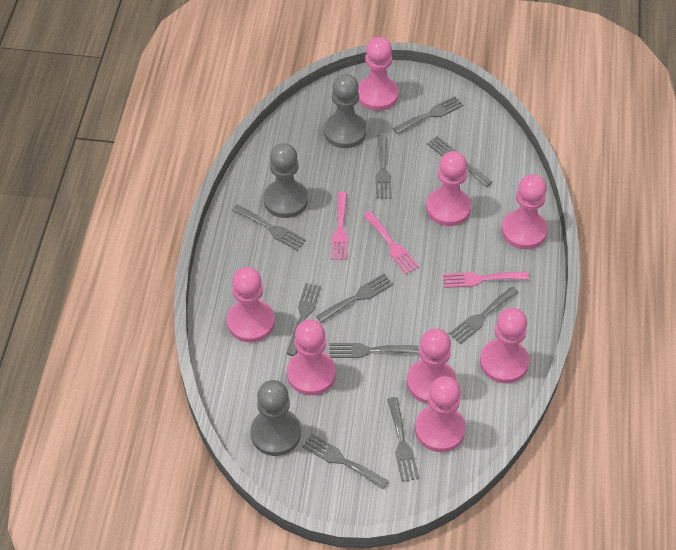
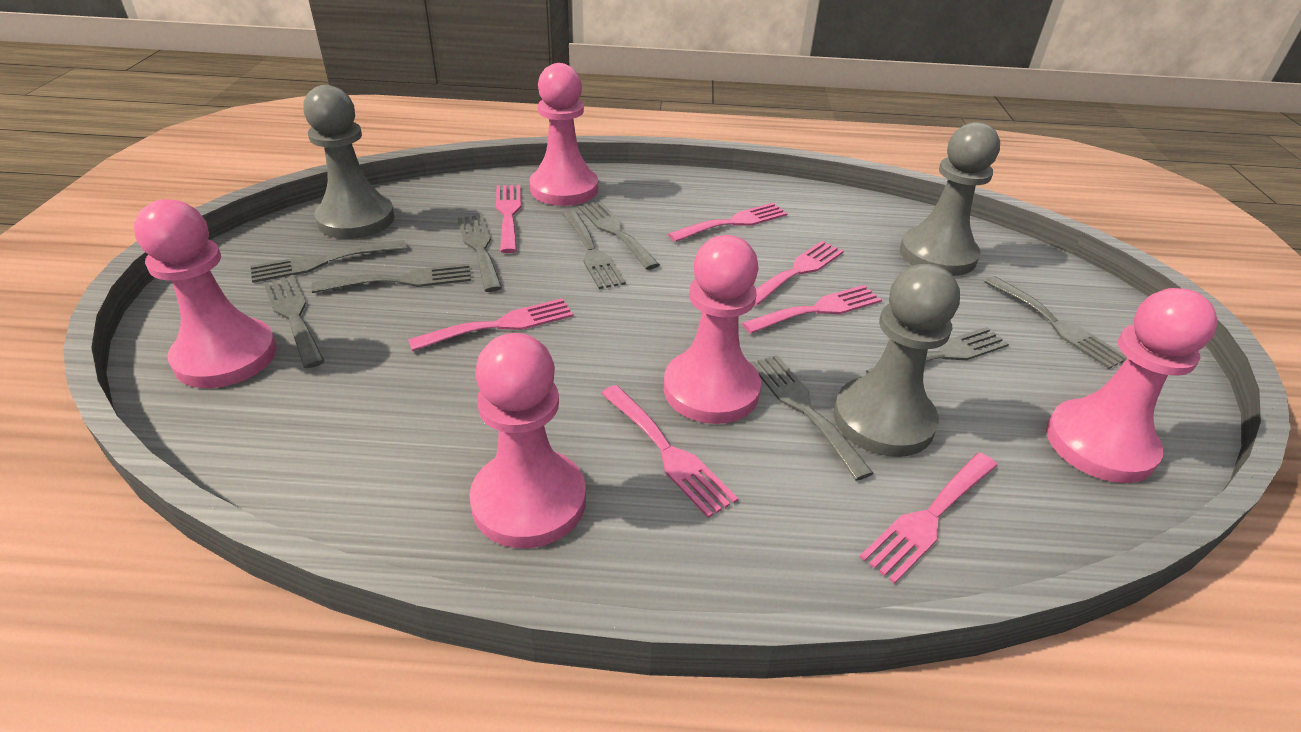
grey fork: [232,204,306,250] [286,283,321,356] [302,434,388,489] [316,273,393,323] [330,343,418,358] [376,135,392,198] [387,397,419,482] [393,96,463,134] [427,136,492,187] [449,286,519,344] = 10 -> [250,240,407,283] [263,275,325,368] [311,264,471,293] [457,215,502,292] [562,211,626,289] [578,201,660,270] [750,355,874,481] [866,327,1009,374] [984,276,1127,369] = 9
pink fork: [331,192,348,260] [363,211,419,274] [443,272,529,288] = 3 -> [408,298,573,352] [496,185,521,253] [601,385,738,518] [668,203,788,242] [742,285,882,334] [755,241,844,306] [860,453,998,584] = 7
pink pawn: [227,267,275,342] [287,320,336,395] [358,37,399,111] [407,328,456,404] [415,376,466,452] [426,151,471,226] [480,308,529,383] [501,174,548,249] = 8 -> [134,199,277,388] [469,333,586,548] [529,63,598,206] [664,235,761,424] [1046,288,1218,483] = 5

